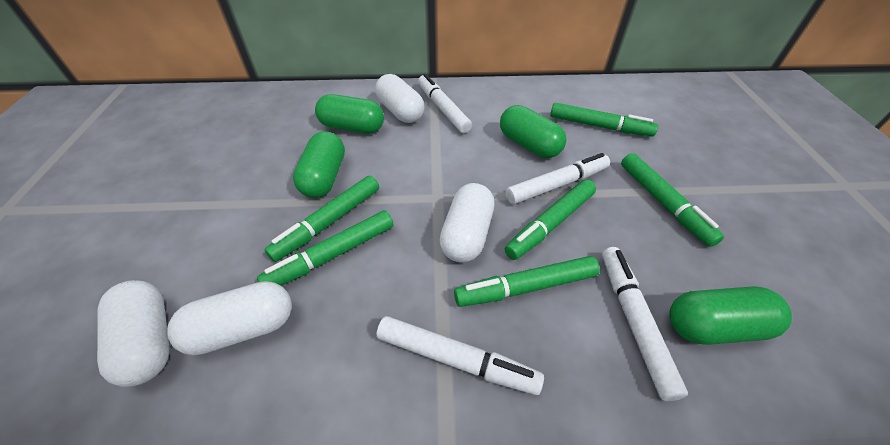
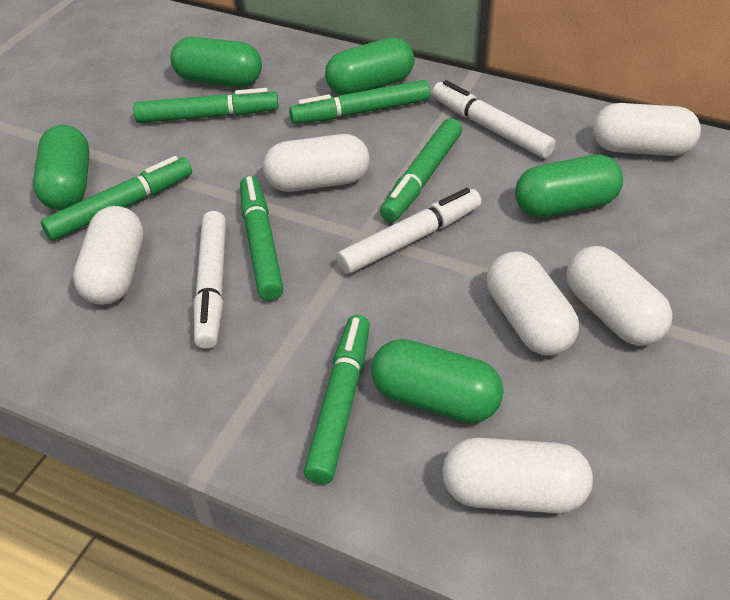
green capsule: [293,131,345,198] [315,94,384,134] [500,105,566,158] [669,286,792,345] = 4 -> [33,125,89,210] [171,37,262,87] [325,37,414,95] [371,339,504,423] [515,154,623,218] = 5
white capsule: [97,280,169,387] [167,281,292,355] [375,74,425,123] [439,183,494,263] = 4 -> [73,206,143,305] [263,134,370,192] [442,438,593,514] [487,251,579,356] [566,246,673,346] [593,103,701,156] = 6
white marker: [376,316,544,395] [418,74,472,133] [506,153,610,204] [602,247,688,401] = 4 -> [194,211,226,349] [337,188,481,274] [432,80,556,158] = 3

